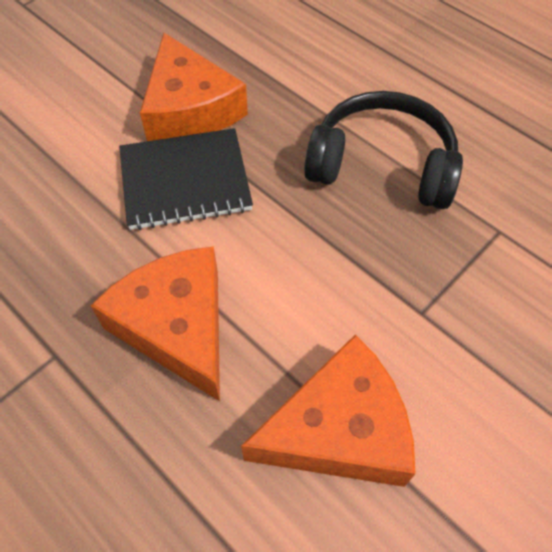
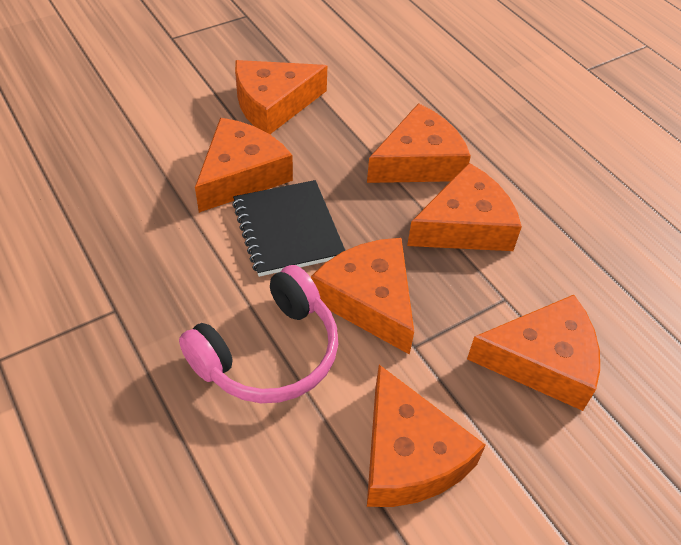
black headphones: [304,91,463,209] = 1 -> none = 0
orange cheese: [90,246,220,401] [140,33,248,141] [241,335,416,487] = 3 -> [195,118,293,213] [235,60,327,134] [311,238,414,355] [367,103,471,183] [367,365,486,507] [407,163,522,251] [467,295,600,411] = 7
pink headphones: none = 0 -> [179,265,338,403] = 1

